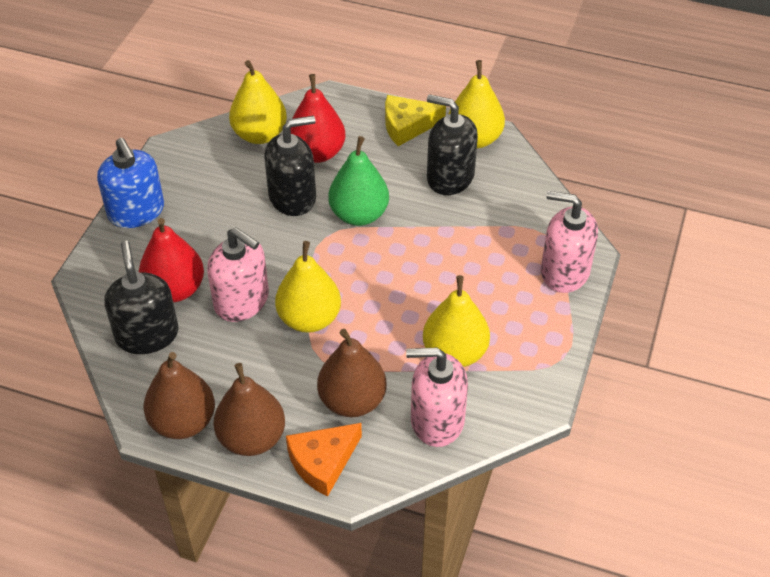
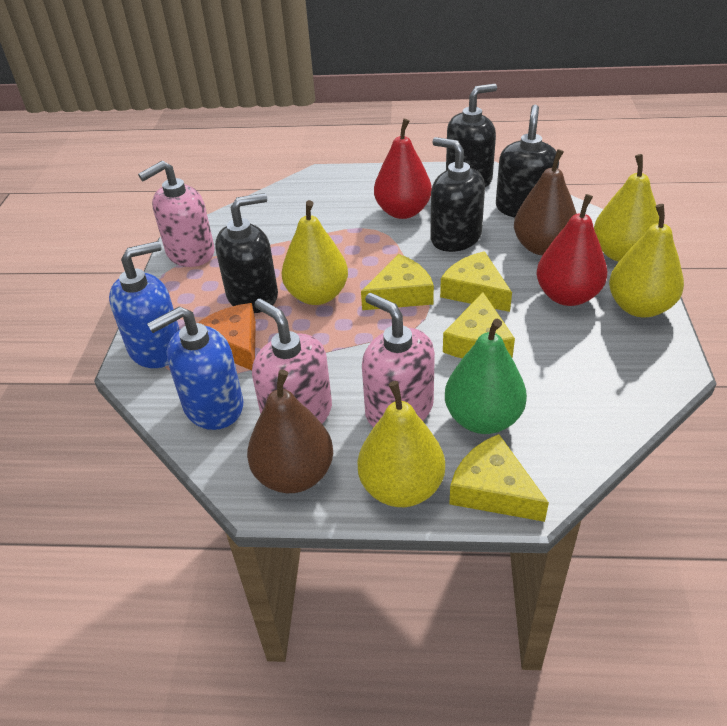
black soap dispenser: [104,241,178,354] [264,116,316,216] [427,94,478,195] = 3 -> [215,193,278,313] [430,137,485,252] [446,84,497,187] [496,104,559,218] = 4
blue soap dispenser: [97,138,164,228] = 1 -> [109,241,180,368] [147,306,243,430] = 2
brown pear: [144,352,215,439] [214,363,285,456] [317,329,386,417] = 3 -> [247,370,333,493] [514,149,577,255] = 2
yellow cheese: [385,95,446,146] = 1 -> [361,254,434,310] [440,251,512,312] [443,292,515,358] [449,434,549,522] = 4

